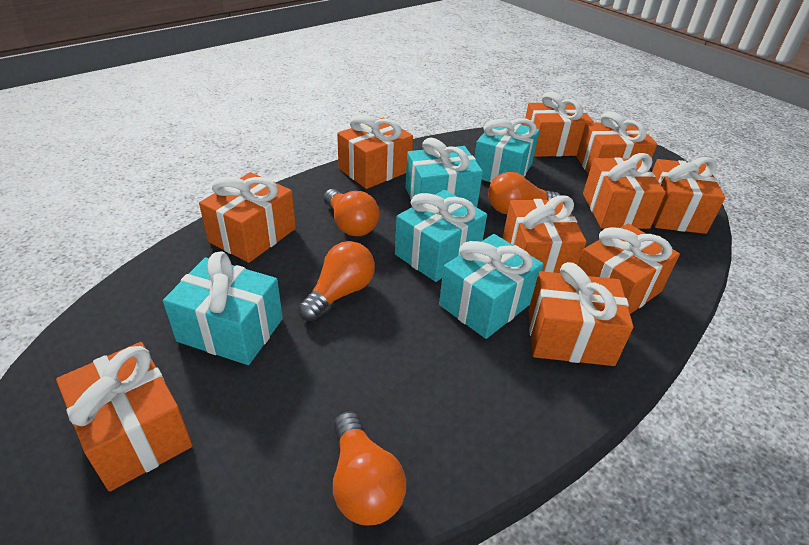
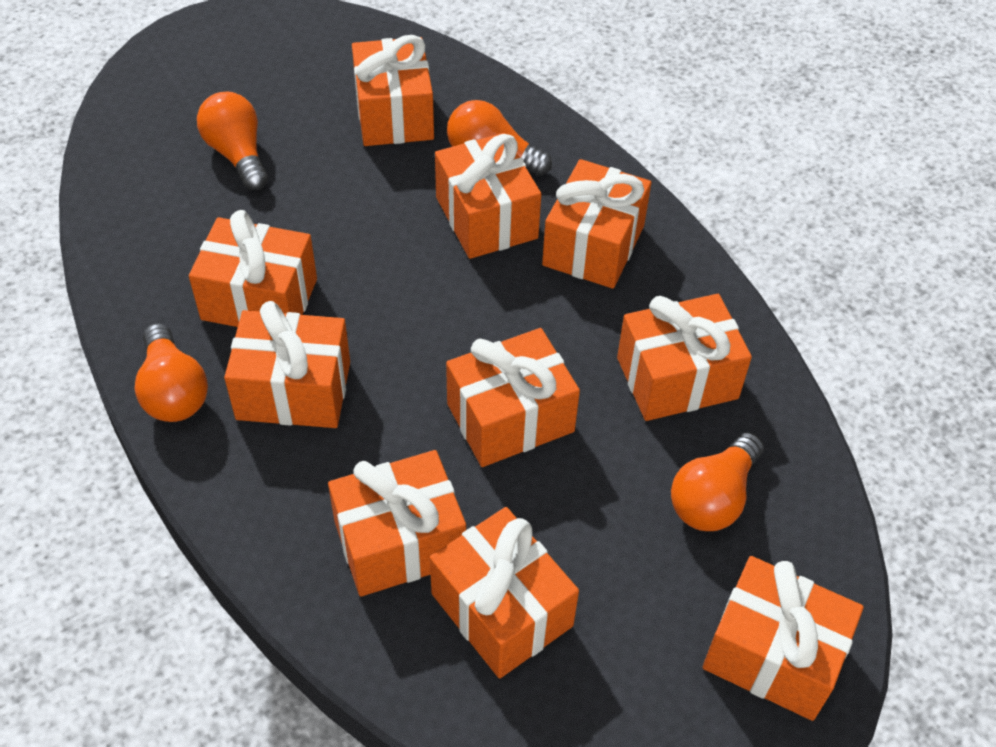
turquoise gift: [163,251,283,365] [395,190,487,282] [405,138,483,207] [439,234,544,339] [474,118,540,183] = 5 -> none = 0

